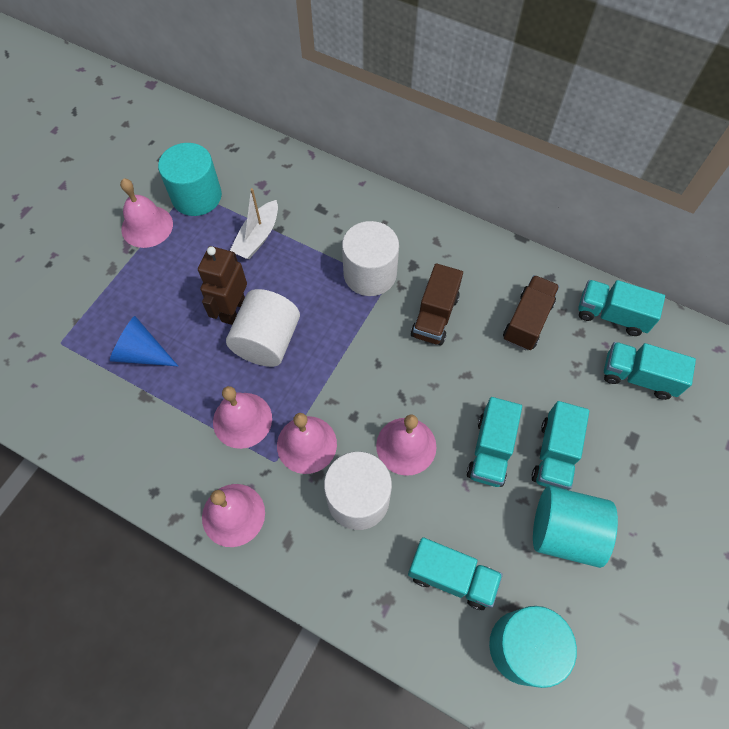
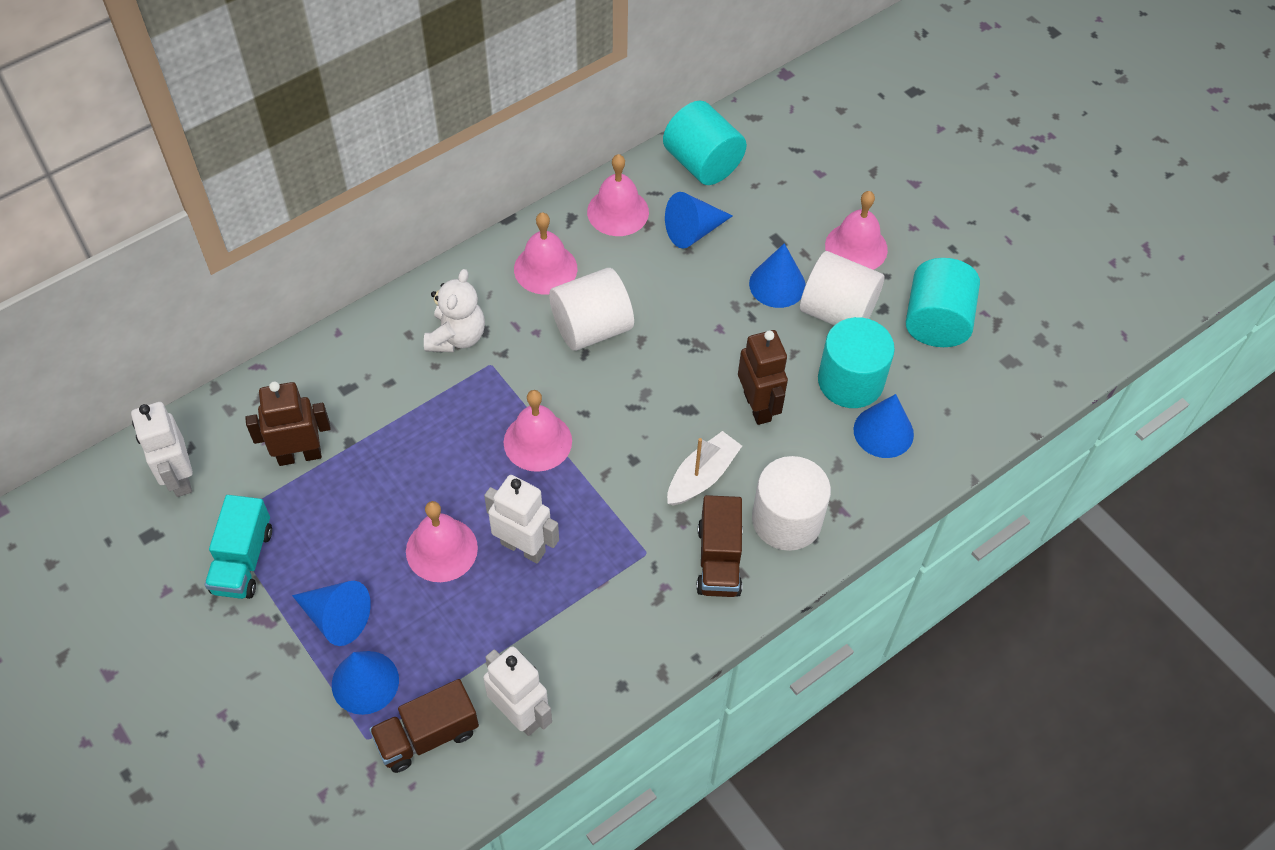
blue cone: [110,316,178,366] = 1 -> [292,581,371,646] [332,651,399,715] [665,192,732,248] [749,243,806,308] [854,394,914,458] = 5
brown robot: [198,246,247,325] = 1 -> [245,382,331,466] [738,330,788,425] = 2
turquoise truck: [408,537,503,610] [467,397,522,487] [532,401,589,490] [578,280,665,336] [604,342,696,400] = 5 -> [205,495,272,599] = 1
white robot: none = 0 -> [131,402,193,497] [483,646,552,736] [484,475,559,563] = 3
white teddy bear: none = 0 -> [424,269,485,352] = 1

